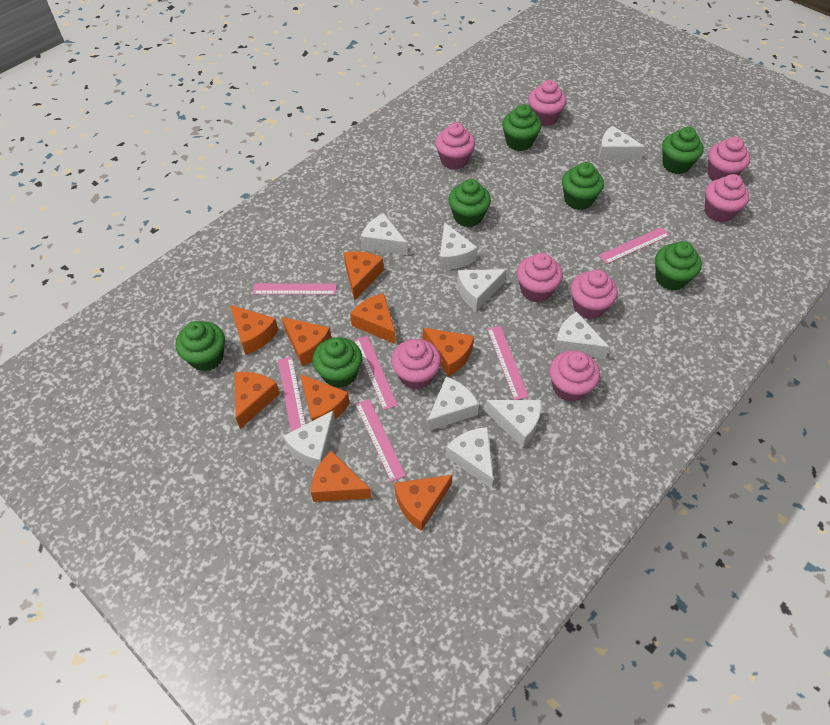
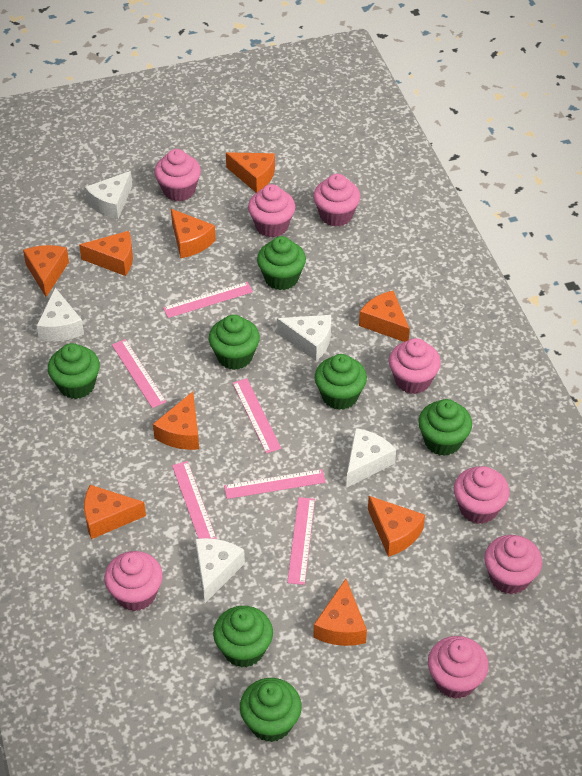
white cheese: [283,411,335,469] [361,213,407,255] [427,377,479,431] [439,222,478,270] [445,427,493,488] [457,269,507,311] [485,400,541,447] [554,312,609,359] [598,126,645,160] = 9 -> [36,288,84,341] [85,171,132,219] [195,538,245,603] [277,315,331,361] [346,428,396,488] = 5

